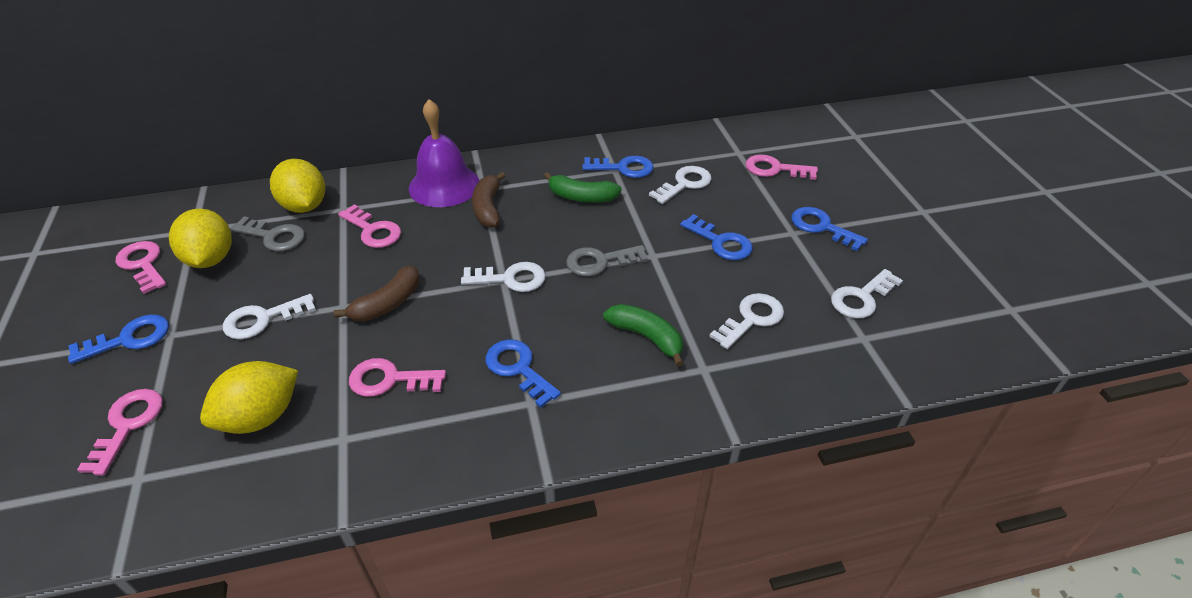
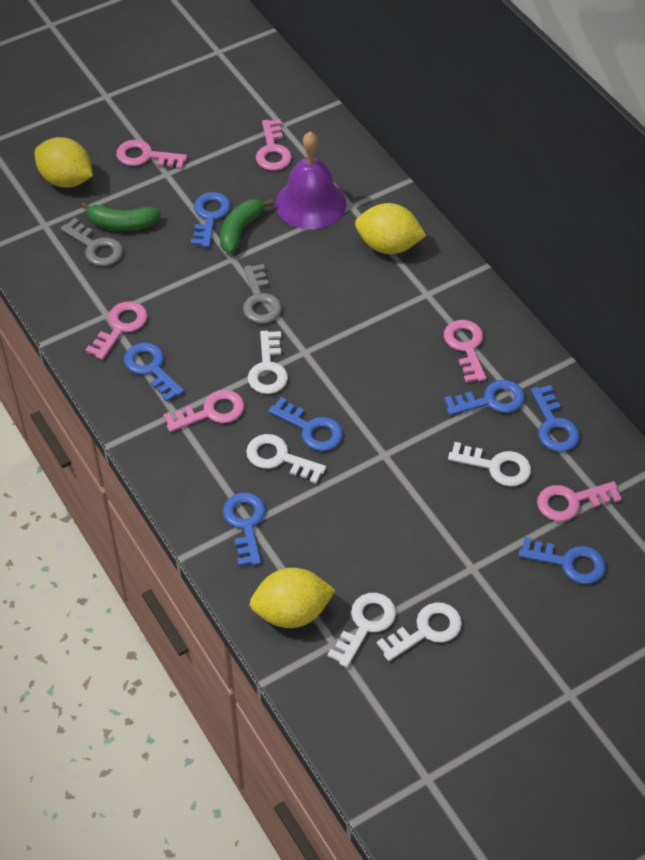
blue key: [68,314,169,364] [486,339,561,408] [582,156,654,178] [680,214,752,260] [791,207,868,251] = 5 -> [124,343,184,402] [191,192,231,247] [223,492,266,566] [268,397,343,451] [444,380,525,415] [518,537,606,584] [531,385,580,452] = 7
brown banana: [334,265,420,322] [472,172,506,228] = 2 -> none = 0
pink key: [77,389,163,475] [116,241,166,294] [338,204,401,248] [349,358,446,397] [745,154,818,180] = 5 -> [86,301,148,360] [116,140,187,169] [163,390,244,432] [256,119,292,170] [444,320,486,383] [537,481,622,521] = 6

